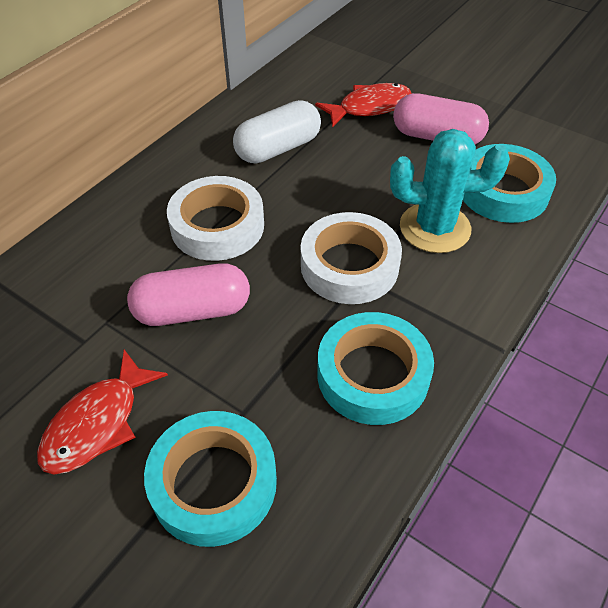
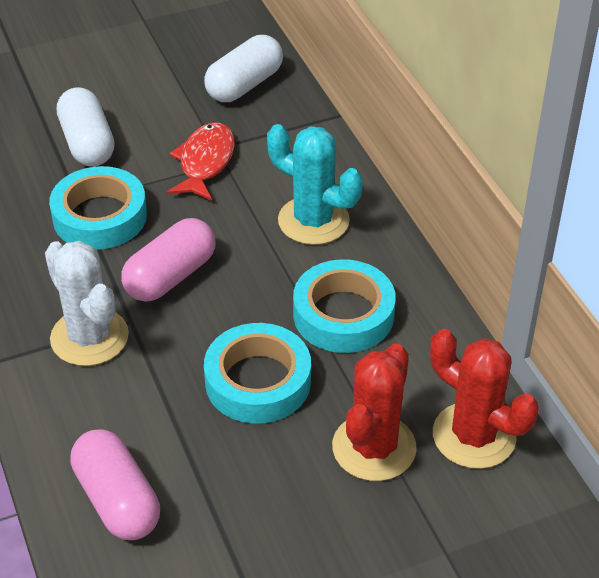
red cactus: none = 0 -> [332,343,417,481] [430,329,539,469] = 2
red fish: [37,349,168,475] [315,83,412,128] = 2 -> [167,122,235,201] = 1
white cactus: none = 0 -> [45,241,129,366] = 1
white capsule: [233,100,321,164] = 1 -> [57,87,115,167] [204,35,283,102] = 2
white tape: [167,176,264,261] [301,212,402,304] = 2 -> none = 0

